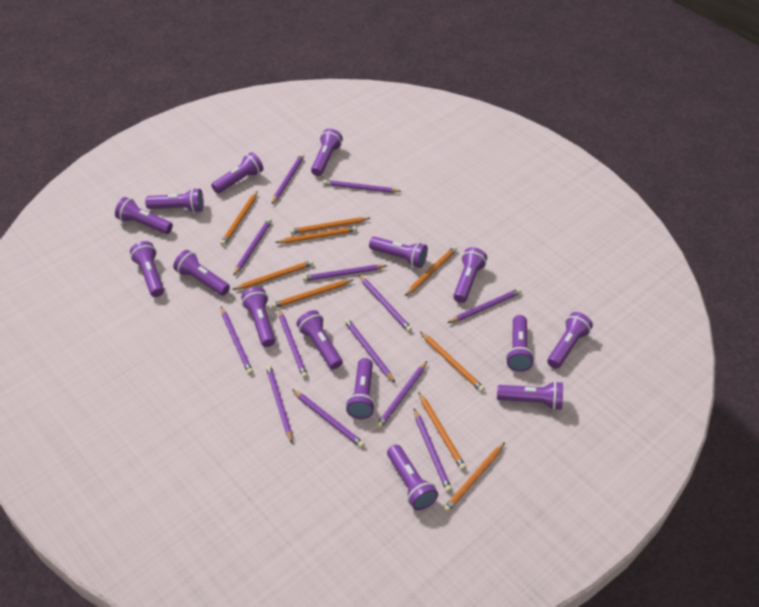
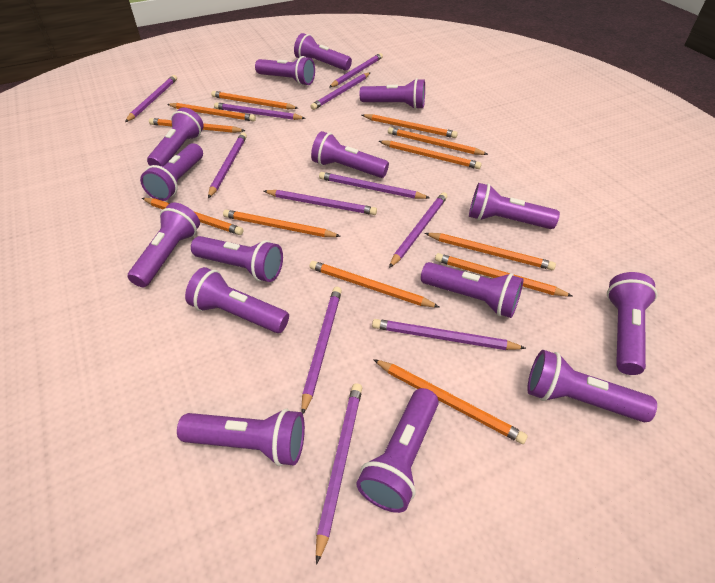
orange pencil: [220,191,258,246] [232,260,314,290] [271,279,353,308] [275,226,357,243] [290,217,370,234] [405,246,457,296] [419,392,466,470] [420,332,485,392] [443,442,505,513] = 9 -> [142,198,244,235] [149,118,245,133] [167,103,256,122] [211,91,298,109] [223,210,341,237] [309,261,440,308] [362,114,458,138] [373,359,528,444] [379,141,482,169] [388,127,488,155] [425,233,556,270] [435,253,572,297] = 12
purple pencil: [221,307,253,375] [233,218,272,276] [266,365,293,443] [271,154,304,205] [278,308,308,378] [292,389,365,448] [302,265,387,281] [323,180,402,193] [344,318,395,383] [359,275,412,332] [376,361,427,429] [414,409,452,492] [448,288,521,323] = 13 -> [125,75,177,122] [208,132,247,198] [214,102,306,120] [264,190,377,215] [301,287,342,414] [310,73,370,110] [316,383,362,565] [319,172,430,199] [329,53,383,87] [372,319,526,350] [389,192,447,268] = 11

